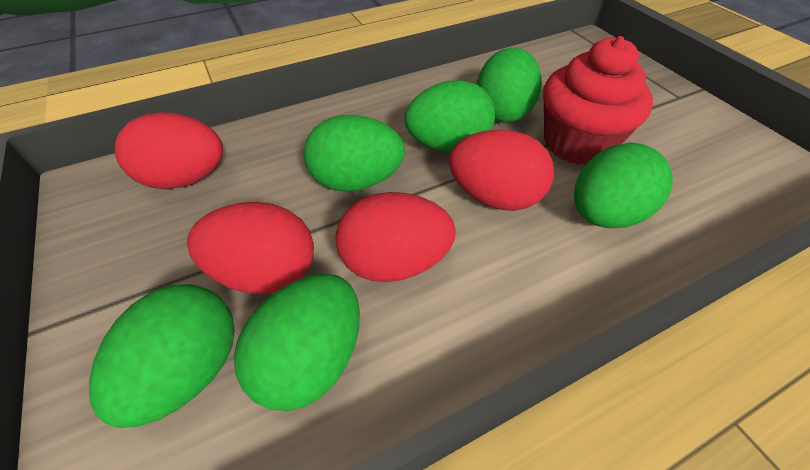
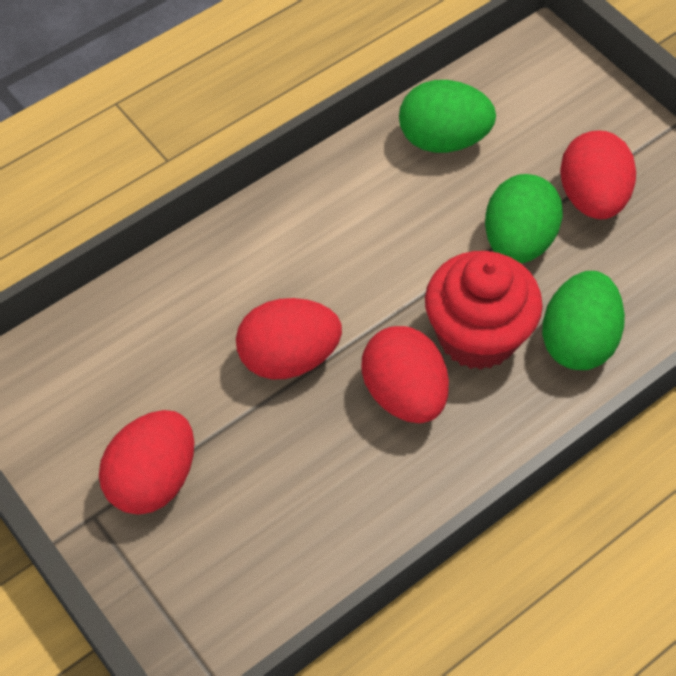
green egg: [89,284,234,428] [234,274,360,411] [304,115,405,192] [405,80,495,152] [477,47,542,123] [574,143,673,228] = 6 -> [399,80,496,153] [485,174,563,263] [542,271,625,370] = 3

